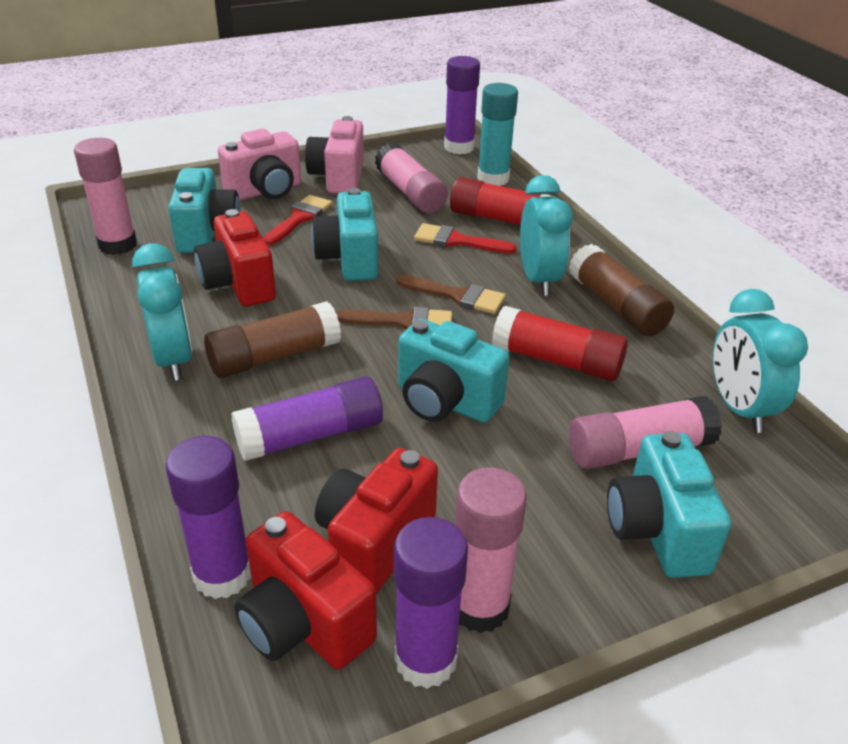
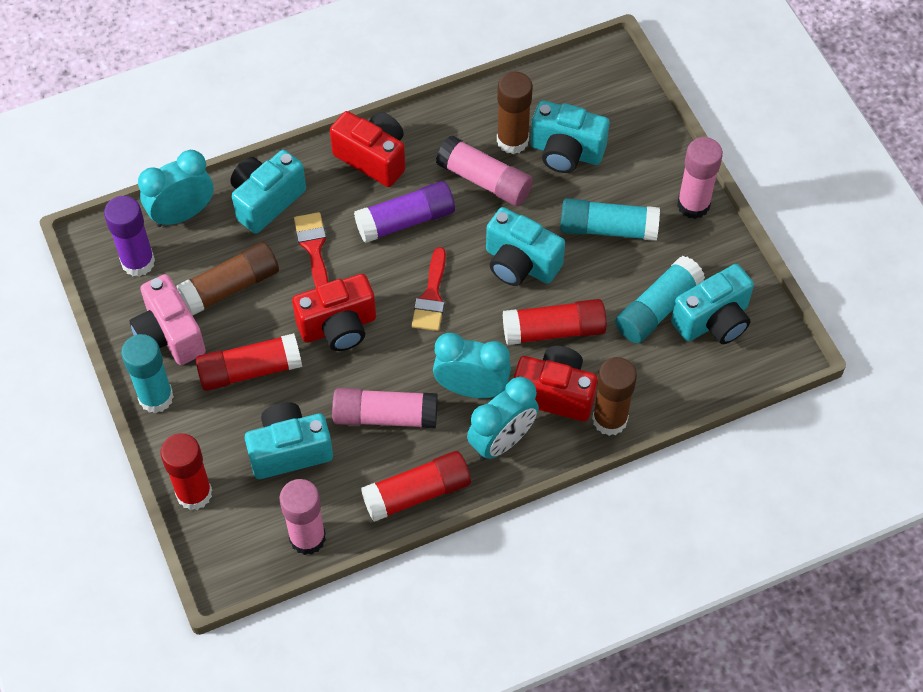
brown brush: [336,307,452,330] [397,275,506,314] = 2 -> none = 0
brown glue stick: [204,301,341,378] [569,244,674,336] = 2 -> [177,242,279,316] [497,71,533,154] [592,357,637,436] = 3
pink camera: [218,129,301,201] [305,116,364,194] = 2 -> [130,274,206,365] = 1
purple glue stick: [165,436,251,599] [231,376,383,461] [394,517,468,689] [444,56,480,154] = 4 -> [104,196,155,277] [354,181,455,243] = 2
red glue stick: [450,177,556,225] [492,306,628,381] = 2 -> [160,433,212,510] [195,333,302,391] [361,451,471,522] [503,299,607,345] = 4
turquoise camera: [168,168,240,253] [311,188,378,281] [398,319,509,423] [607,431,731,578] = 4 -> [231,150,306,234] [245,402,333,479] [486,207,565,286] [531,101,609,173] [671,264,754,344] = 5
turquoise glue stick: [477,83,518,186] = 1 -> [121,334,174,413] [560,198,660,241] [615,256,705,343] = 3

